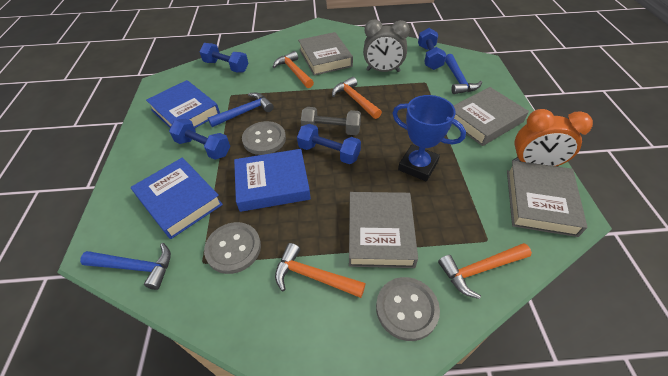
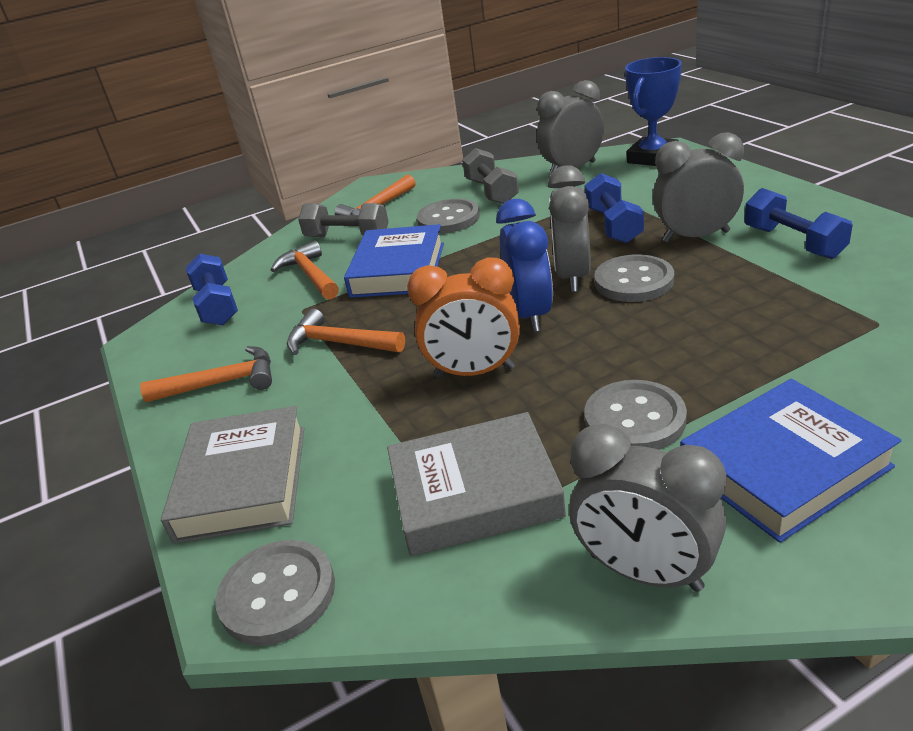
blue book: [131,158,223,239] [146,80,220,128] [234,149,311,212] = 3 -> [344,224,444,298] [680,379,902,543] = 2
blue clock: none = 0 -> [496,199,553,332] = 1
blue dumbbell: [169,119,230,160] [199,43,249,72] [297,124,361,164] [418,28,446,70] = 4 -> [186,253,238,325] [584,173,644,243] [744,188,853,259] = 3
blue hammer: [80,243,171,290] [208,93,274,127] [445,54,482,94] = 3 -> none = 0
grey book: [298,32,353,76] [349,192,418,268] [453,87,529,146] [507,161,587,237] = 4 -> [161,406,304,543] [387,412,566,556] = 2
grey button: [204,222,261,274] [242,121,286,155] [376,277,440,341] = 3 -> [215,540,335,646] [417,199,480,233] [584,380,687,450] [594,254,674,302] = 4
grey clock: [363,19,410,72] = 1 -> [537,80,604,175] [548,165,591,292] [569,424,726,592] [653,132,744,243] = 4
grey dumbbell: [301,107,361,135] = 1 -> [298,203,389,237] [462,148,519,204] = 2

